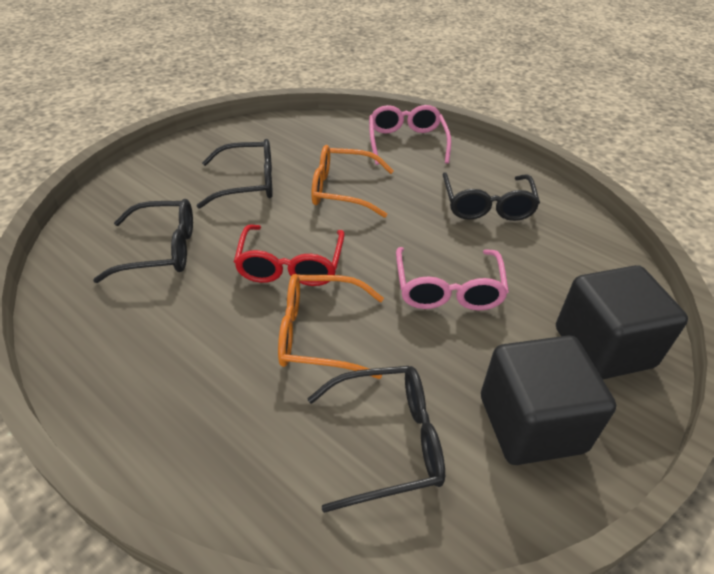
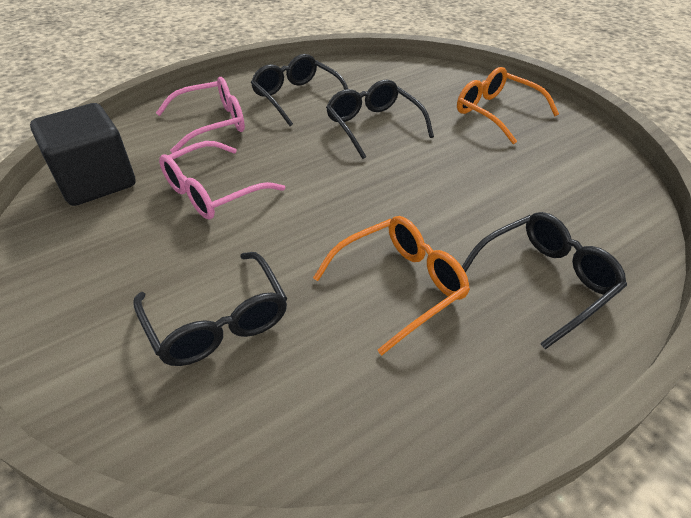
black cube: [481,336,616,465] [556,265,688,379] = 2 -> [30,103,136,206] = 1
red glasses: [234,225,344,286] = 1 -> none = 0

